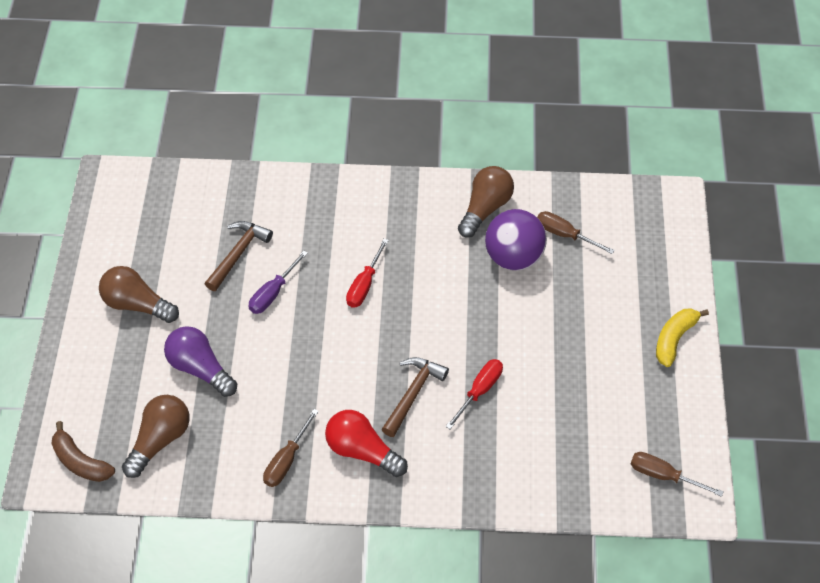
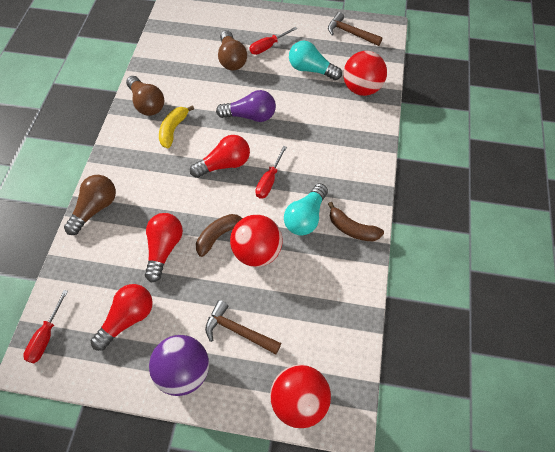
brown banana: [51,421,115,482] = 1 -> [196,214,243,257] [328,202,384,241] = 2
brown screwdriver: [263,409,319,487] [537,211,615,254] [631,452,724,497] = 3 -> none = 0
purple screwdriver: [248,251,308,314] = 1 -> none = 0
red ball: none = 0 -> [230,215,283,267] [270,364,331,428] [343,51,387,96] = 3
red light bulb: [325,410,408,477] = 1 -> [91,284,153,351] [145,213,183,282] [190,135,250,178] = 3
red screwdriver: [346,239,389,308] [445,359,503,429] = 2 -> [23,290,68,363] [250,27,297,55] [255,146,287,199] = 3
turquoise light bulb: none = 0 -> [284,183,328,236] [289,41,342,80] = 2

